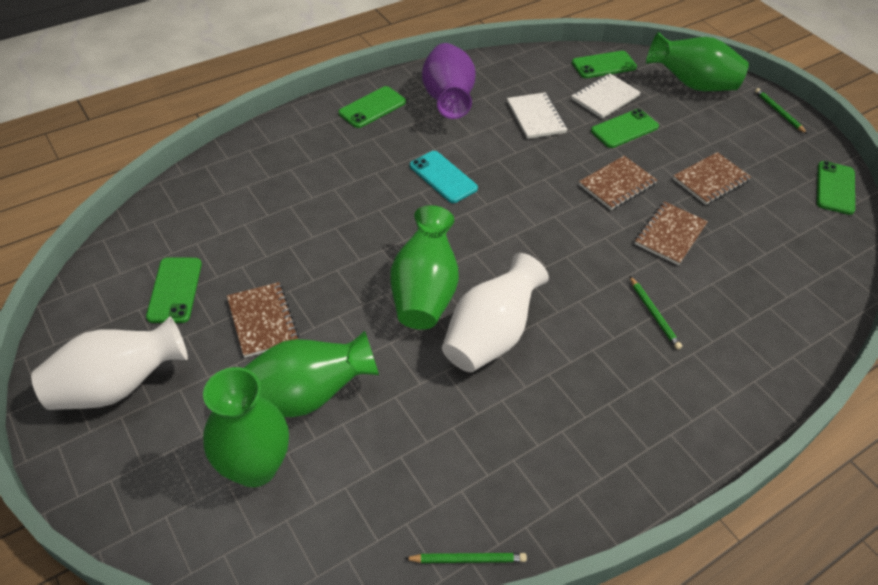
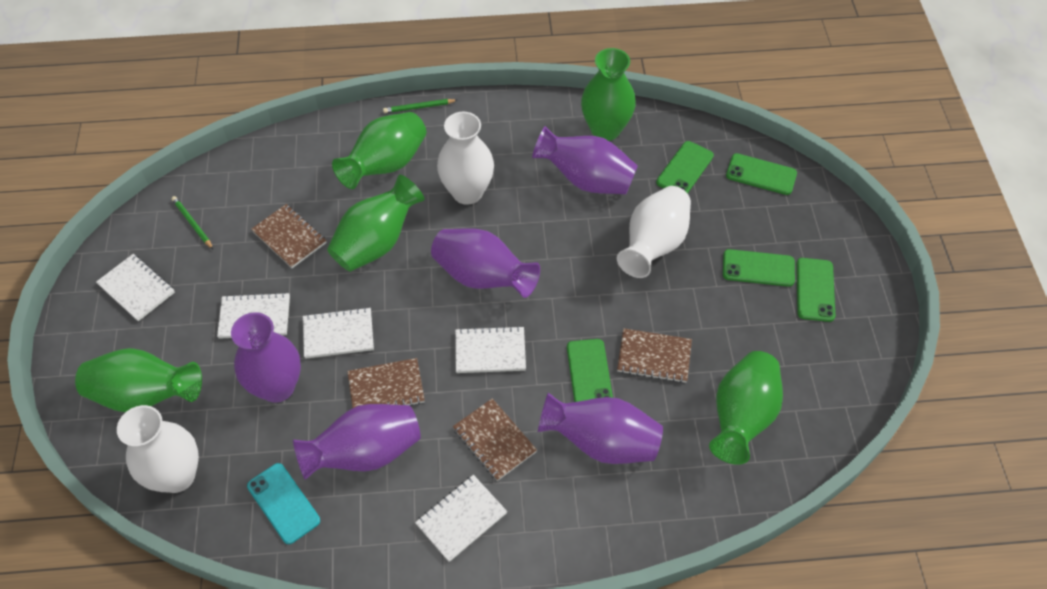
green pencil: [404,553,527,563] [629,276,682,350] [755,88,807,134] = 3 -> [171,196,213,249] [383,99,457,113] = 2
green vase: [203,367,289,487] [244,331,379,417] [390,205,459,330] [646,32,749,91] = 4 -> [75,348,202,412] [327,175,424,272] [332,112,426,189] [581,48,636,141] [709,351,783,465] = 5
purple vase: [422,43,476,119] = 1 -> [231,312,301,403] [293,404,421,480] [431,228,540,298] [532,126,638,194] [538,393,663,464] = 5
white notebook: [507,92,568,139] [571,73,641,118] = 2 -> [96,254,175,321] [217,292,290,339] [303,307,374,359] [415,475,507,562] [455,326,526,373] = 5
white vase: [31,317,188,410] [442,253,549,372] = 2 -> [117,405,199,493] [437,112,494,205] [617,186,691,278] = 3

